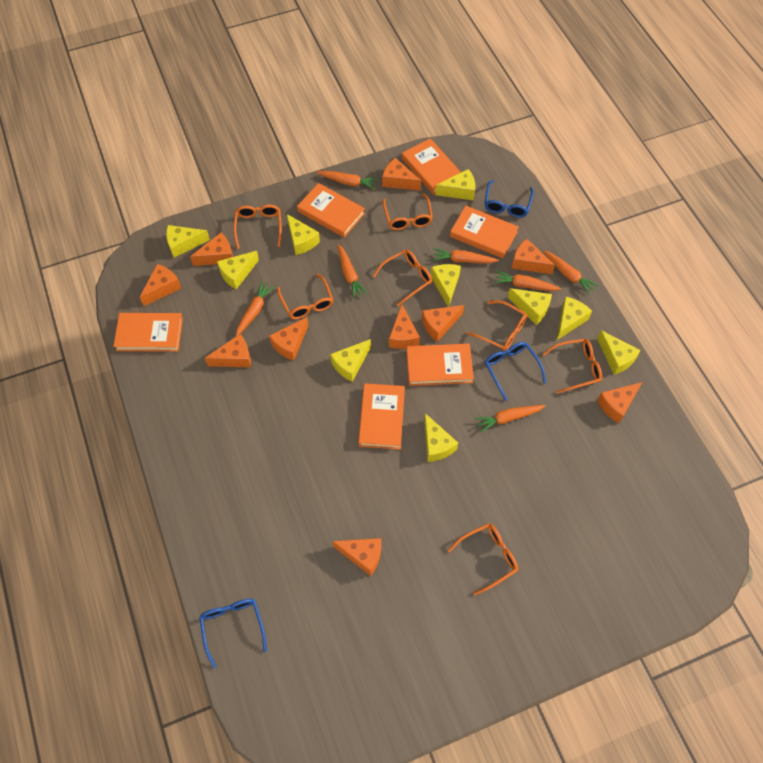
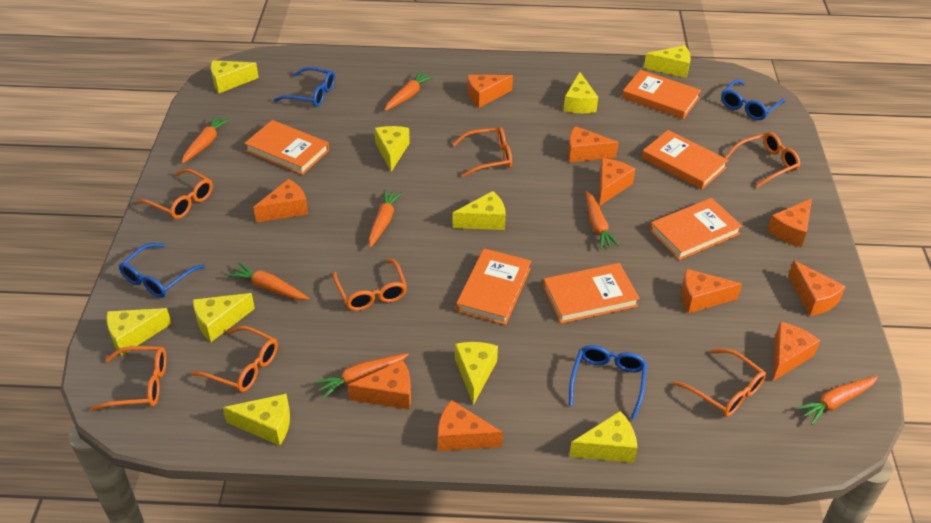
blue glasses: [199,599,267,669] [485,180,534,218] [485,342,546,401] = 3 -> [119,243,205,298] [273,67,335,107] [569,345,647,420] [721,79,786,120] = 4

